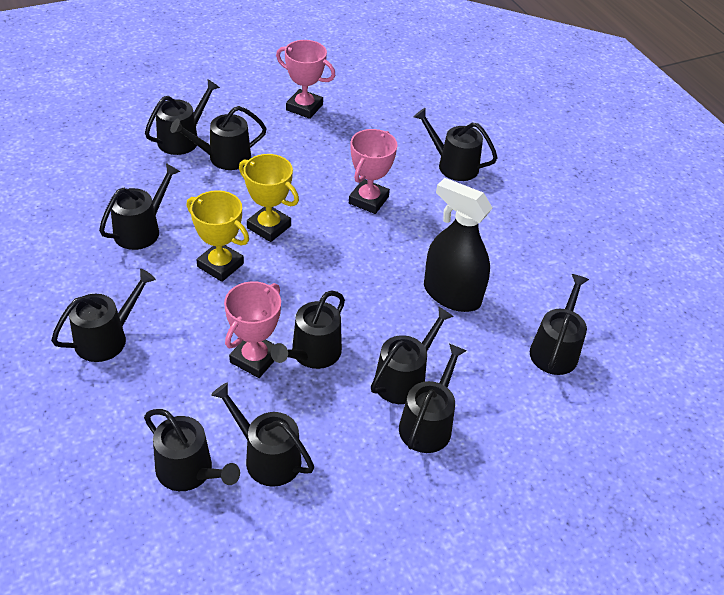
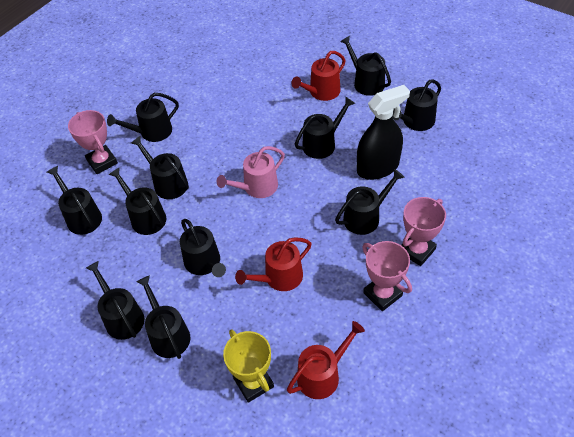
pink watering can: none = 0 -> [217,146,285,198] = 1
red watering can: none = 0 -> [235,237,312,291] [287,321,365,399] [291,51,346,101] = 3
yellow trophy: [186,190,249,282] [239,154,299,242] = 2 -> [223,330,274,403] = 1

